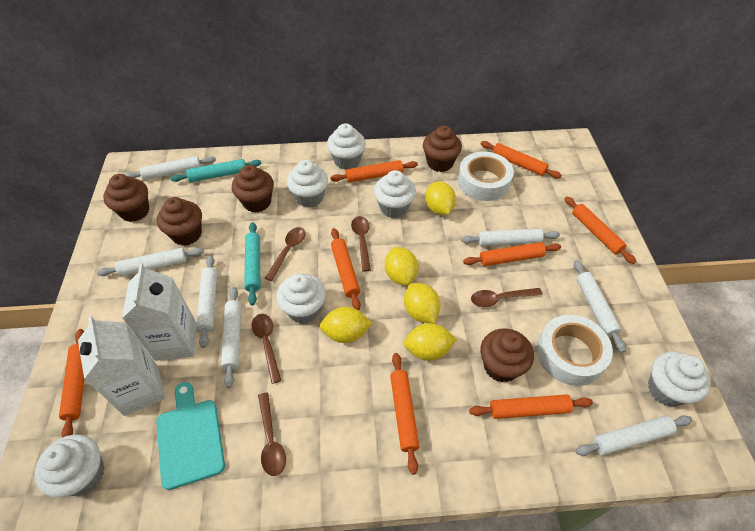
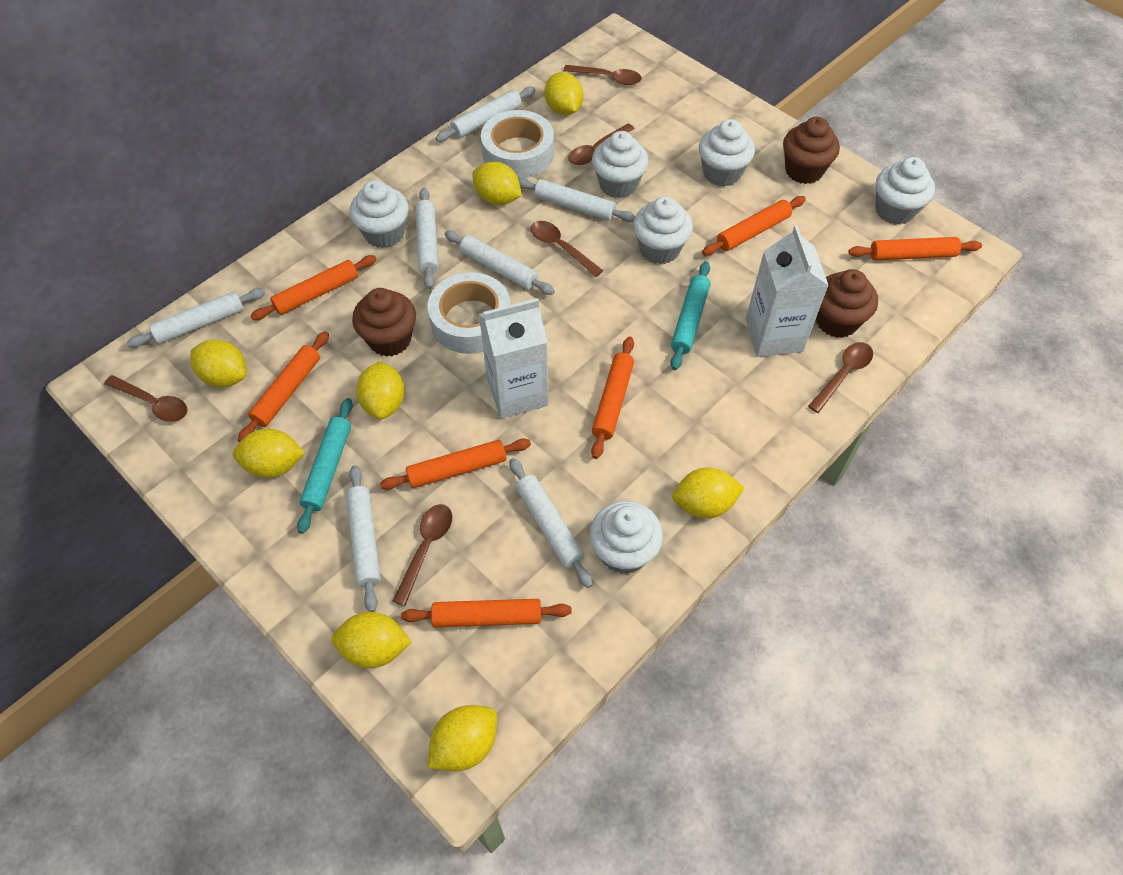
brown cupcake: [103,174,149,222] [157,197,202,246] [232,165,274,212] [423,126,462,172] [480,328,534,382] = 5 -> [352,288,416,357] [783,117,840,184] [816,269,878,338] = 3
brown spoon: [252,314,282,384] [258,392,286,476] [265,227,306,281] [351,216,371,272] [471,288,542,307] = 5 -> [104,375,188,422] [392,504,452,606] [531,221,603,277] [563,65,642,85] [568,123,635,165] [808,342,873,413] = 6
orange rolling pin: [59,329,84,438] [330,160,418,182] [331,228,361,310] [390,353,420,475] [463,242,561,266] [469,394,593,419] [481,141,562,178] [565,197,636,264] = 8 -> [238,331,329,442] [250,255,377,320] [380,439,531,490] [401,599,572,627] [591,337,634,459] [702,196,806,255] [848,237,982,261] = 7
turquoise cutting board: [157,382,225,490] = 1 -> none = 0
yellow lemon: [320,307,372,343] [385,247,418,285] [404,283,440,324] [404,323,457,361] [425,182,456,215] = 5 -> [190,339,247,387] [233,429,305,478] [331,612,412,668] [356,362,405,419] [428,705,497,771] [472,162,522,205] [545,72,583,115] [672,467,744,519] = 8

